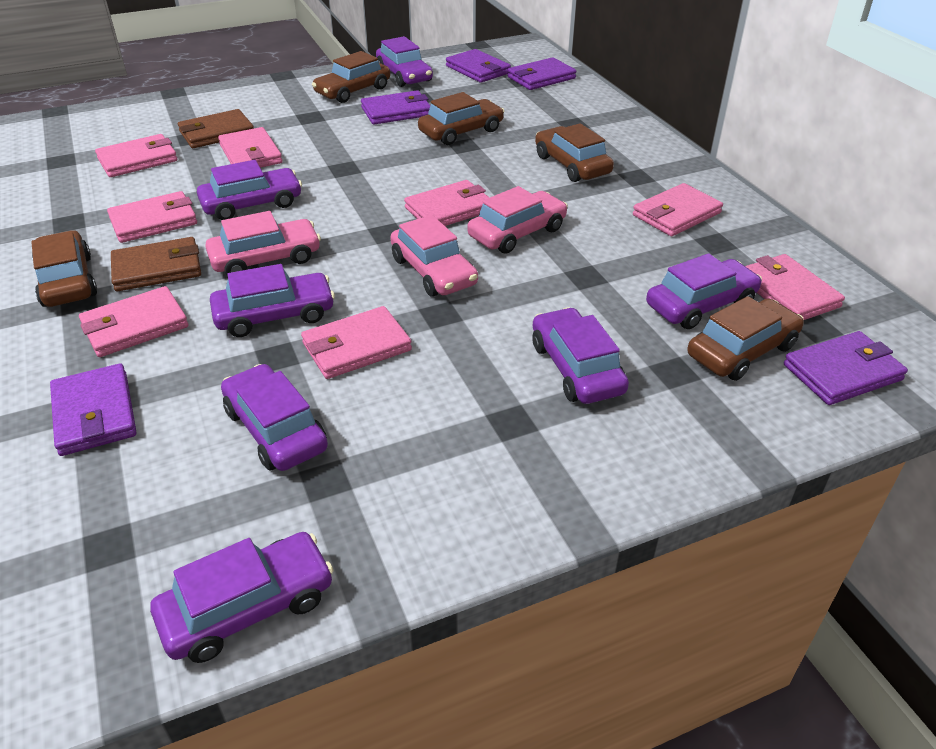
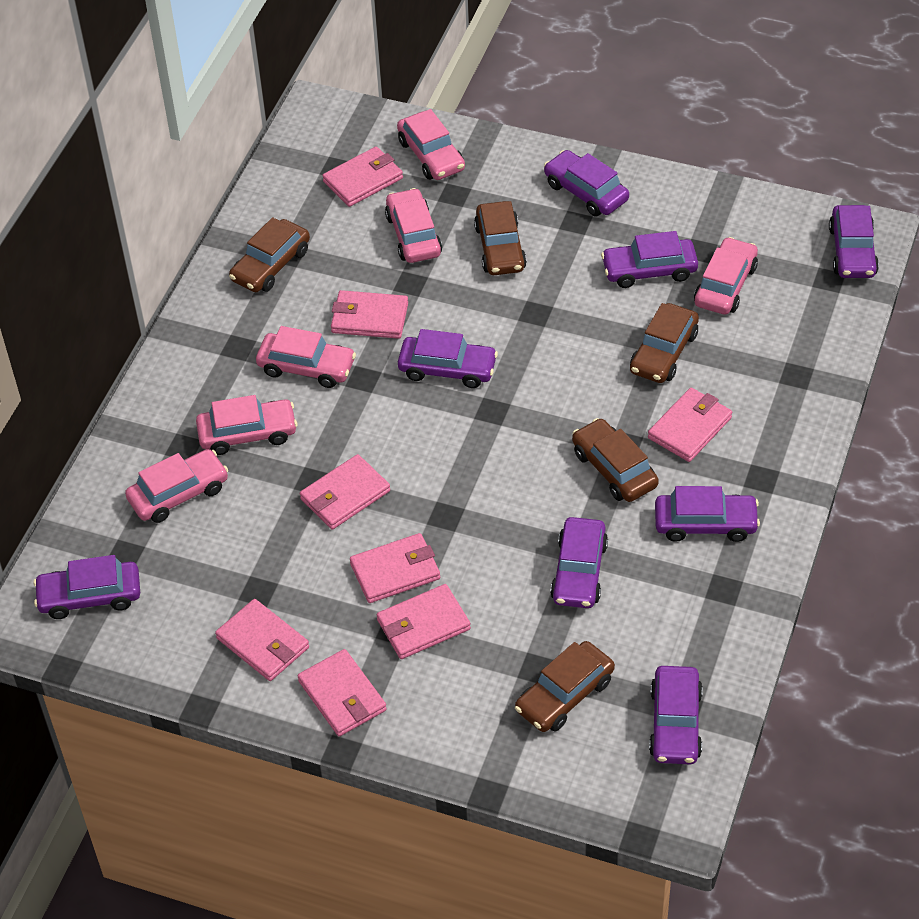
brown wallet: [111,237,201,291] [178,109,254,148] = 2 -> none = 0
pink car: [205,211,321,274] [390,215,478,297] [467,186,568,254] = 3 -> [125,449,229,523] [196,395,297,455] [256,326,356,388] [385,188,442,263] [397,109,465,180] [694,237,758,315] = 6
purple car: [150,532,334,663] [197,160,302,220] [210,264,335,337] [221,364,328,471] [376,36,433,87] [533,307,629,404] [646,253,762,329] = 7 -> [33,555,140,619] [398,329,498,388] [544,150,629,216] [550,517,608,608] [601,231,698,288] [649,666,703,764] [655,486,760,542] [829,205,879,278] = 8
purple wallet: [50,363,137,456] [361,90,430,124] [446,49,511,83] [507,57,576,90] [784,331,908,405] = 5 -> none = 0

